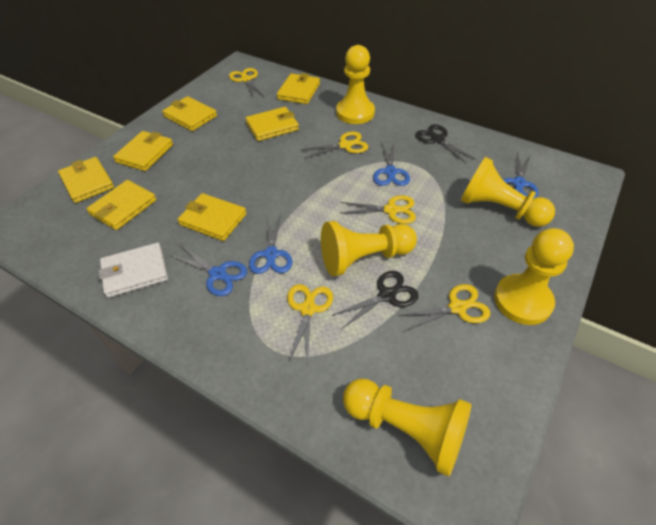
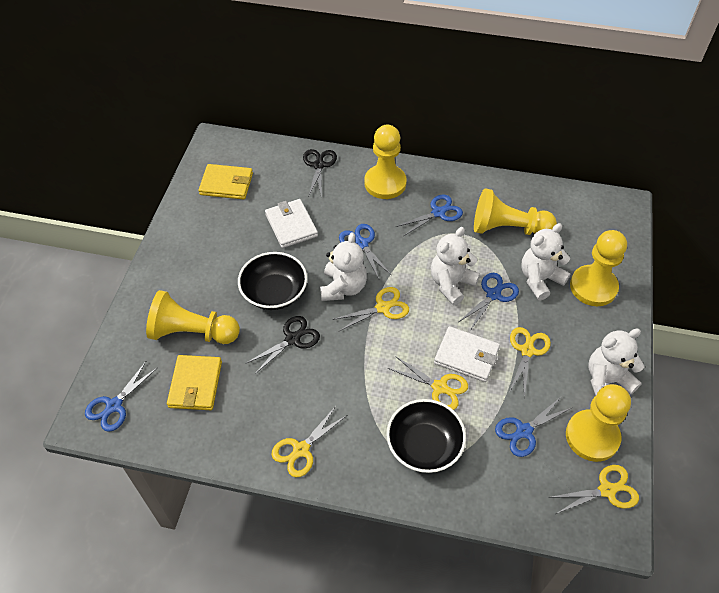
black bowl: none = 0 -> [238,252,307,310] [386,399,466,473] = 2
blue scissors: [169,245,247,296] [249,214,292,274] [373,142,410,186] [503,153,539,199] = 4 -> [85,361,158,432] [339,224,391,279] [396,194,463,236] [459,273,519,331] [495,397,573,457] = 5
white teddy bear: none = 0 -> [320,232,367,301] [431,227,480,305] [521,223,571,301] [588,329,645,396] = 4
white wallet: [98,243,168,298] = 1 -> [265,199,318,248] [434,326,500,382] = 2
yellow wallet: [58,157,114,203] [87,180,156,230] [113,131,173,171] [162,96,217,131] [178,193,246,241] [245,107,299,141] [277,73,320,104] = 7 -> [167,355,222,410] [199,164,253,200] = 2

